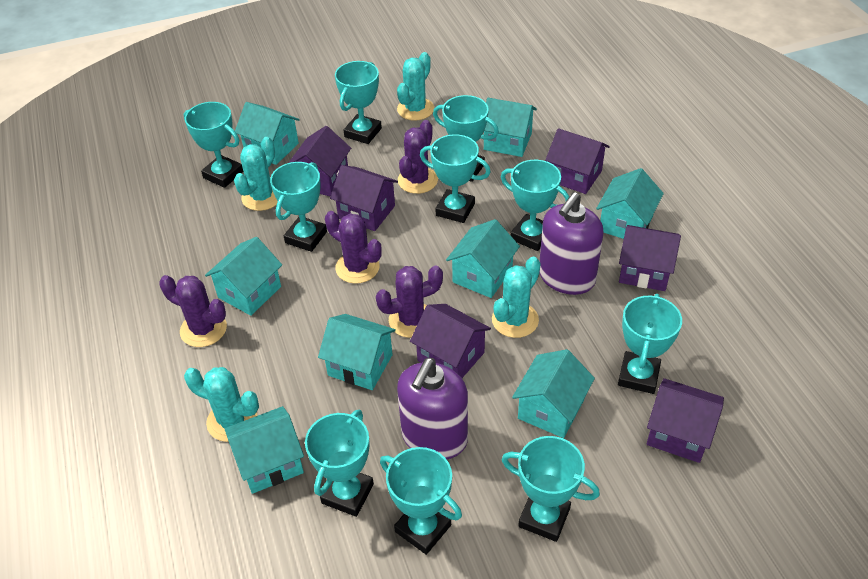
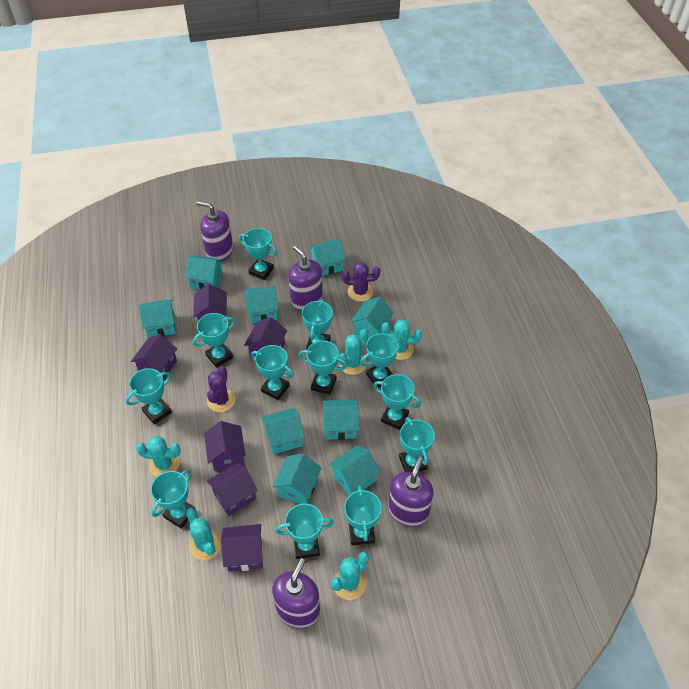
purple cactus: [160,275,227,347] [325,211,382,284] [376,266,443,338] [398,120,438,194] = 4 -> [207,366,236,412] [342,262,380,302] = 2
purple soap dispenser: [397,358,468,459] [539,192,603,295] = 2 -> [197,201,233,262] [272,558,320,628] [289,246,323,311] [388,457,434,527] = 4
turquoise cactus: [184,367,259,442] [234,137,278,211] [397,52,434,121] [492,257,541,338] = 4 -> [136,436,181,477] [186,508,221,560] [330,552,369,600] [339,329,368,375] [382,319,422,360] = 5
turquoise house: [205,237,282,316] [225,406,304,494] [235,102,300,165] [318,314,396,390] [446,219,520,298] [484,98,537,157] [512,349,595,438] [596,168,664,239] = 8 -> [139,299,176,338] [185,255,223,290] [245,286,278,323] [261,408,305,454] [272,454,322,504] [309,239,346,276] [323,399,359,440] [329,445,380,495] [351,297,394,339] = 9
turquoise trophy: [184,102,244,188] [270,162,327,252] [305,410,374,517] [335,61,382,144] [380,447,462,555] [420,134,491,223] [433,95,499,182] [501,160,569,251] [501,436,600,542] [618,294,682,394] = 10 -> [126,368,172,425] [150,470,196,529] [193,313,235,368] [239,228,278,280] [251,345,294,400] [275,503,334,559] [299,341,347,395] [302,300,333,349] [344,485,382,545] [360,333,403,388] [373,374,421,430] [399,417,435,472] = 12

